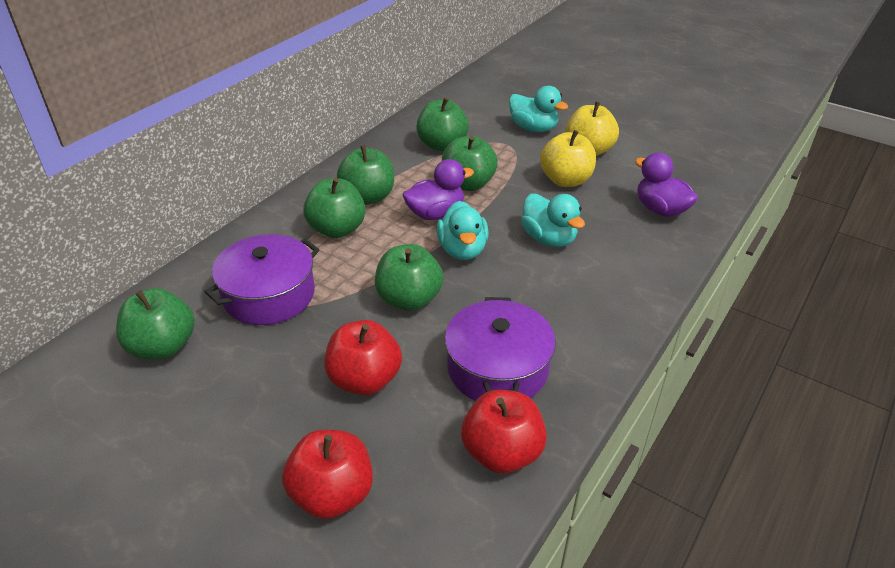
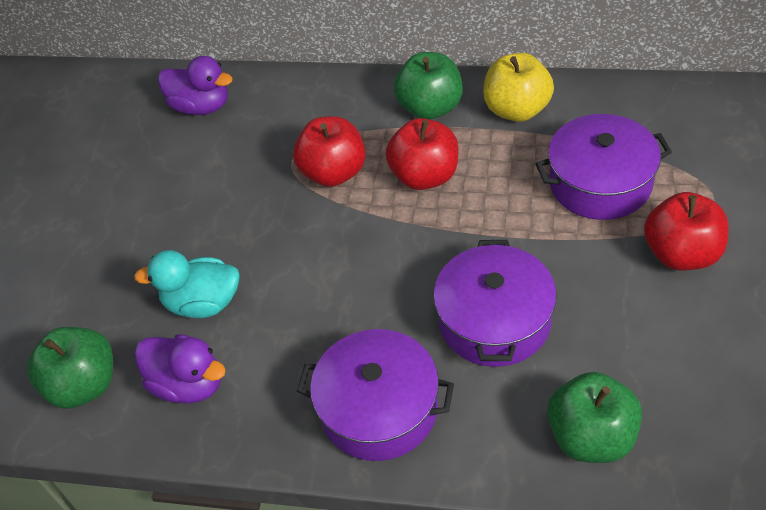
green apple: [116,288,195,360] [303,178,365,238] [337,145,394,205] [375,244,443,311] [416,97,469,151] [442,136,498,191] = 6 -> [27,327,113,409] [394,52,463,120] [547,372,642,463] = 3
purple pot: [204,234,319,325] [445,297,555,401] = 2 -> [297,329,454,461] [433,240,557,367] [536,114,672,220] = 3
turquoise duck: [437,201,489,260] [509,86,568,132] [521,193,585,247] = 3 -> [134,250,239,318] = 1
yellow apple: [540,130,596,187] [565,101,619,156] = 2 -> [483,53,554,122] = 1

